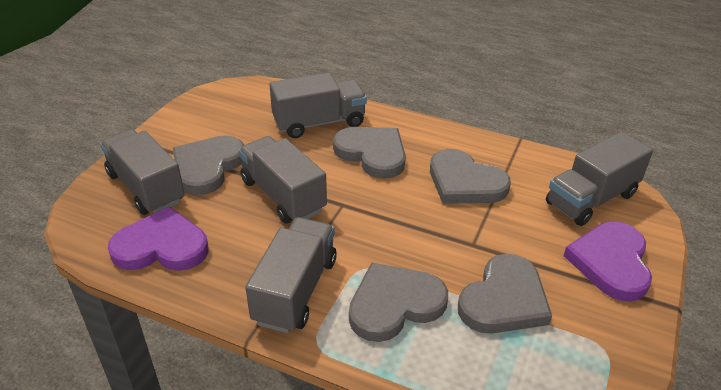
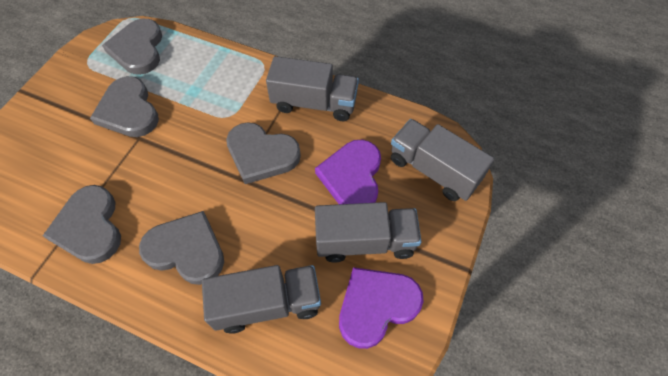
grey truck: [100,129,185,215] [238,136,327,223] [245,217,337,333] [269,73,367,138] [546,132,653,226] = 5 -> [202,265,321,334] [266,56,359,121] [315,202,422,263] [391,119,494,201] = 4

